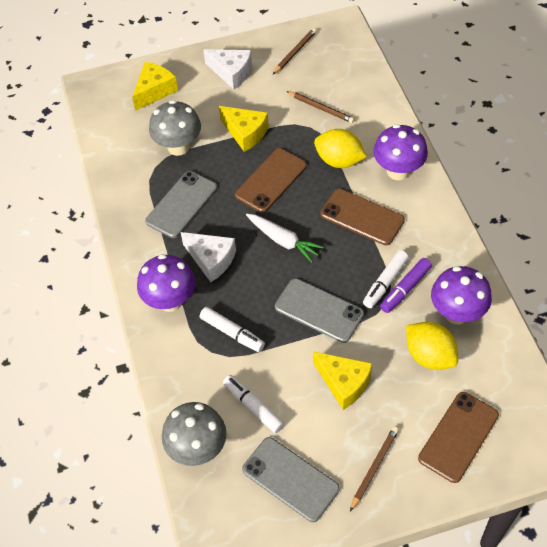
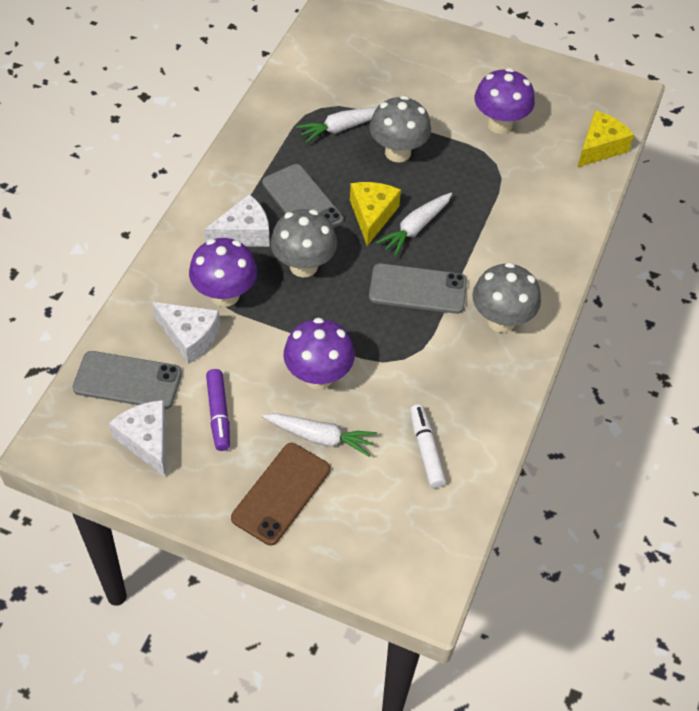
brown pencil: [273,28,317,74] [286,91,354,123] [350,426,399,511] = 3 -> none = 0
brown phone: [235,148,307,213] [320,189,405,245] [418,392,499,483] = 3 -> [231,443,330,545] = 1
grey mushroom: [149,100,201,156] [162,402,226,466] = 2 -> [270,209,337,277] [369,96,431,162] [472,262,541,333] = 3
white carrot: [246,214,324,263] = 1 -> [262,413,377,457] [296,107,377,143] [376,193,452,257] = 3
white cheese: [181,232,236,282] [203,49,252,90] = 2 -> [109,400,166,477] [152,302,220,364] [204,194,270,247] = 3
white marker: [200,307,265,352] [223,375,284,433] [363,250,409,308] = 3 -> [410,404,446,488] = 1
yellow cheese: [132,62,178,111] [219,106,269,152] [313,351,372,410] = 3 -> [350,182,401,246] [578,110,634,167] = 2
yellow lemon: [314,129,367,168] [406,322,458,370] = 2 -> none = 0

